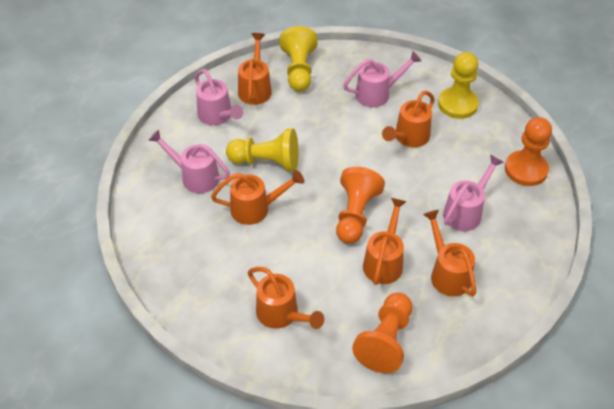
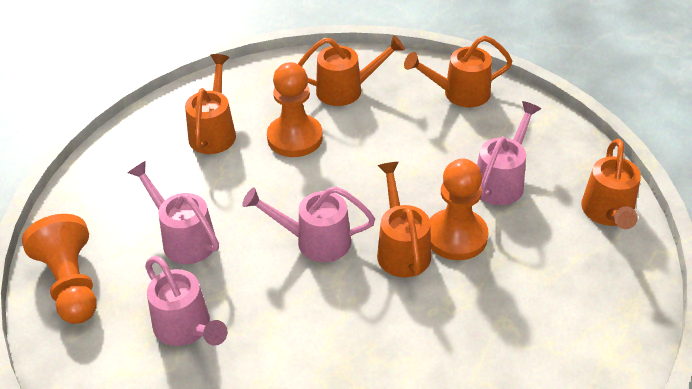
orange watering can: [211,170,304,225] [238,33,272,105] [248,267,324,329] [363,198,407,285] [382,91,435,147] [423,210,476,296] = 6 -> [185,54,236,154] [298,35,405,106] [377,162,431,278] [404,35,512,107] [581,139,641,229] = 5
yellow pawn: [226,128,298,172] [279,26,318,91] [438,52,479,119] = 3 -> none = 0

